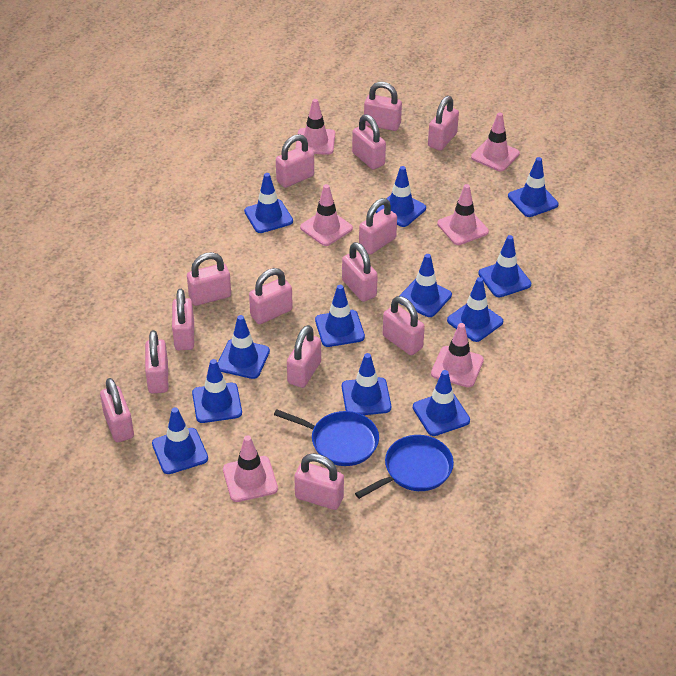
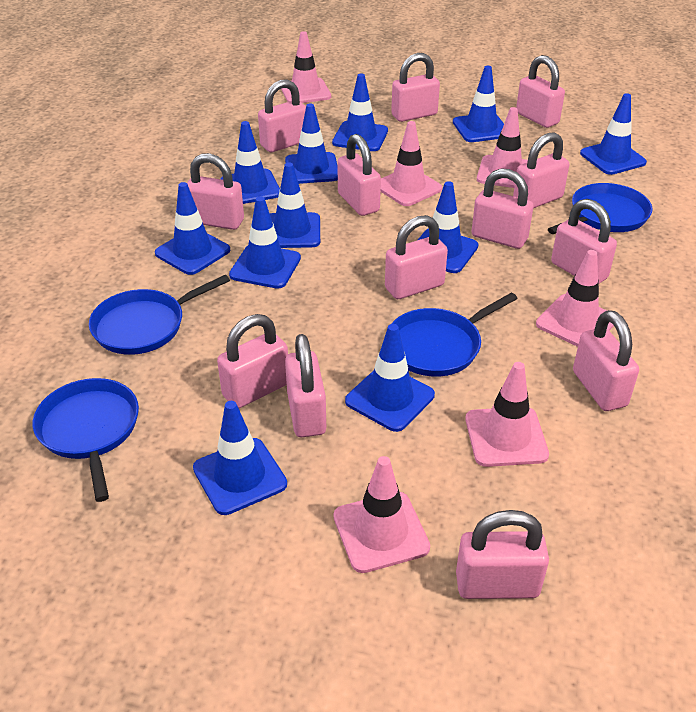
blue pan: [274,409,379,466] [355,435,454,499] = 2 -> [33,378,139,502] [89,275,230,355] [391,293,518,377] [548,183,653,234] = 4
blue traffic cone: [152,407,208,474] [192,359,242,423] [218,315,270,379] [244,173,293,233] [315,285,365,347] [342,353,391,415] [375,166,426,227] [399,254,452,317] [413,370,470,436] [447,277,503,342] [478,235,531,297] [508,157,559,217] = 12 -> [155,182,230,275] [193,401,287,515] [221,121,280,204] [229,196,301,289] [270,162,320,248] [285,104,338,184] [332,74,388,151] [345,324,435,432] [418,181,478,273] [453,66,504,142] [580,93,647,175] = 11
pink padlock: [100,378,134,442] [145,330,168,393] [172,289,194,350] [187,252,231,306] [249,268,293,324] [276,134,314,188] [287,325,321,388] [294,453,344,510] [342,242,378,302] [352,114,386,169] [359,198,397,255] [364,82,402,131] [383,296,425,355] [428,96,459,151] = 14 -> [187,153,244,230] [217,314,288,408] [258,79,306,152] [285,334,326,437] [338,134,381,216] [385,215,448,299] [391,53,440,122] [456,510,549,599] [472,168,534,249] [513,132,569,208] [516,55,565,128] [551,199,617,284] [573,310,639,411] = 13

